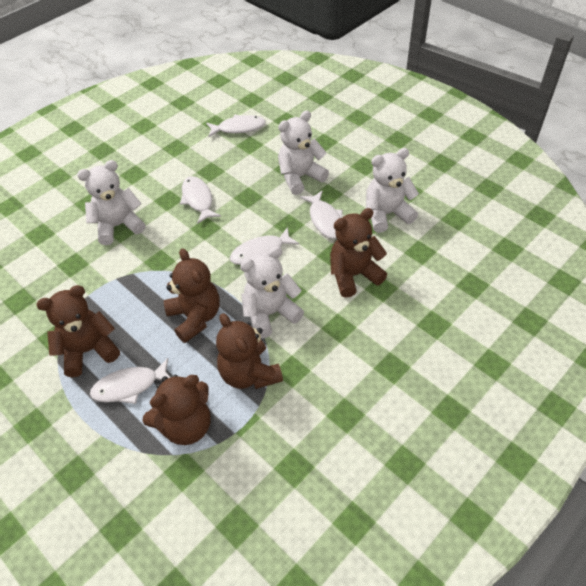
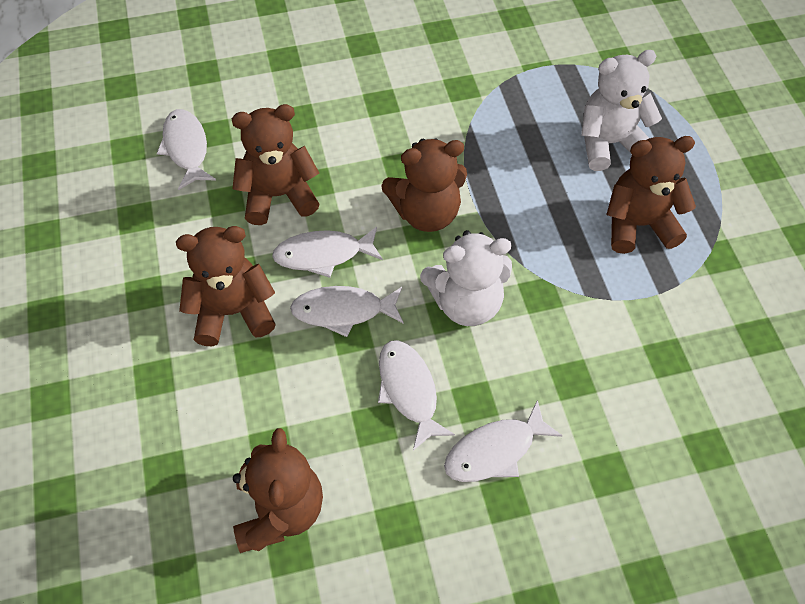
white teddy bear: [77,160,146,245] [240,247,304,339] [278,111,329,195] [366,148,419,233] = 4 -> [420,230,512,326] [581,50,662,171] = 2

